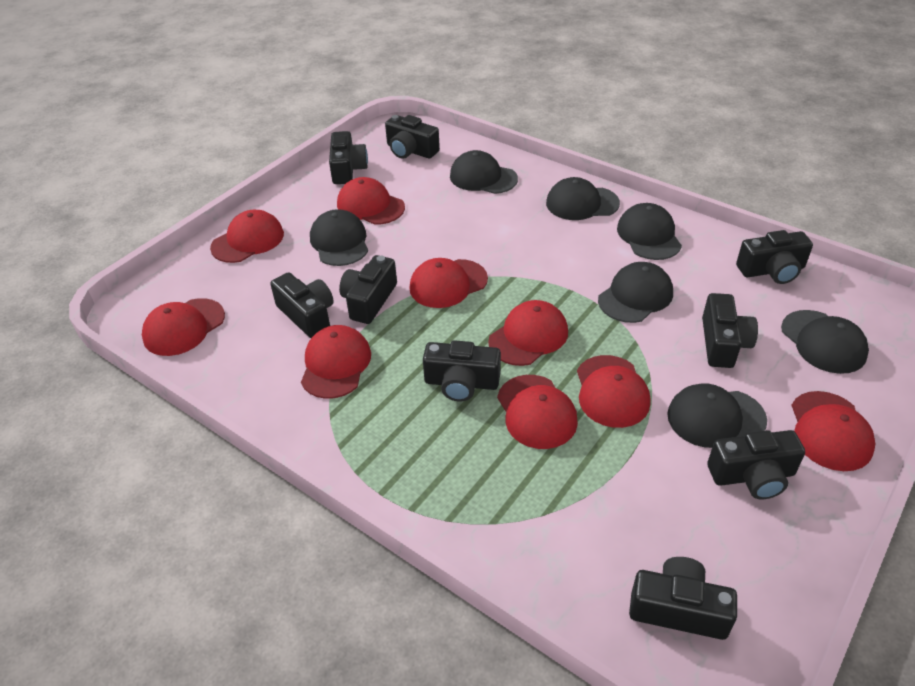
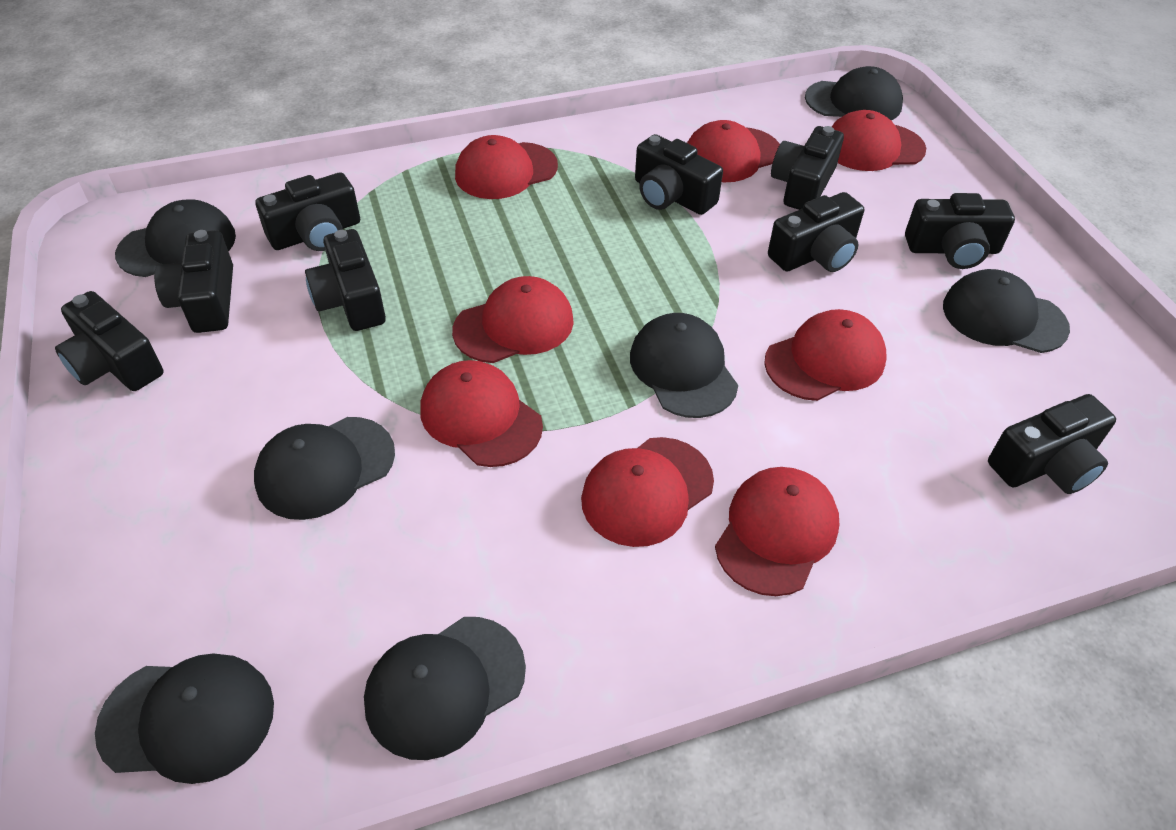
red cap: [142,298,225,356] [210,210,284,263] [301,325,371,399] [337,177,405,225] [410,258,488,308] [488,300,568,366] [497,375,578,449] [577,355,650,428] [791,391,875,471] = 9 -> [420,360,543,467] [452,276,574,363] [455,135,558,199] [581,437,714,547] [687,120,780,182] [715,467,839,596] [764,309,887,401] [831,110,926,171] = 8

